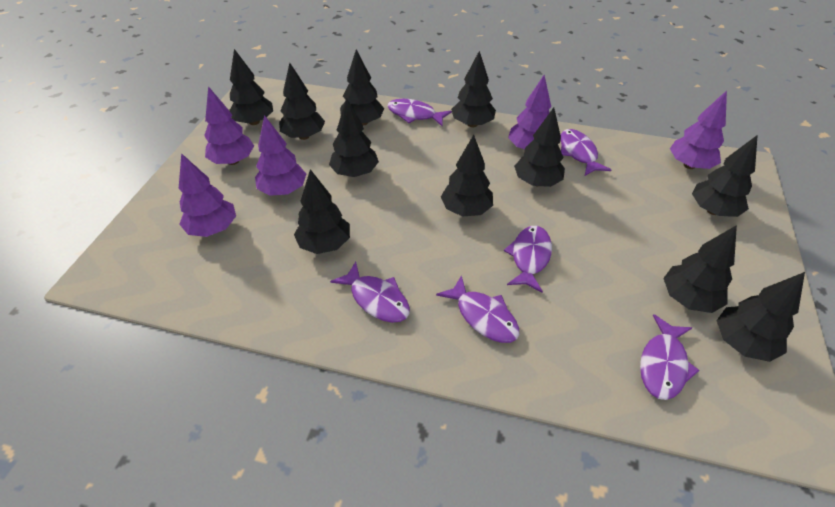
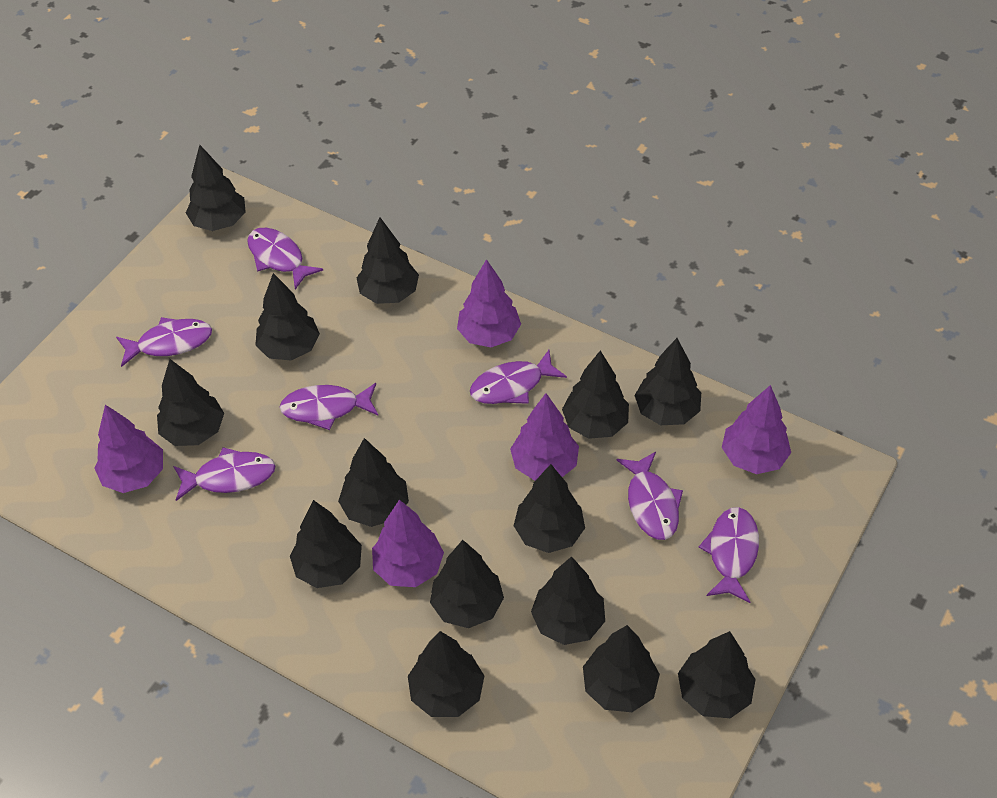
black tree: [229,49,273,125] [279,63,325,140] [294,169,350,254] [329,98,379,177] [340,49,384,126] [441,135,493,217] [451,51,496,127] [514,108,565,187] [663,225,737,313] [692,136,757,217] [716,272,805,362] = 11 -> [157,359,224,446] [186,145,246,231] [255,273,320,360] [290,500,362,588] [338,438,409,527] [356,217,419,304] [408,631,484,717] [430,540,504,628] [514,464,585,553] [531,556,605,645] [562,350,629,439] [583,625,660,712] [634,338,701,425] [678,631,756,718] = 14
purple fish: [330,262,410,323] [387,99,452,126] [436,275,519,343] [504,226,552,293] [561,129,611,176] [640,314,700,400] = 6 -> [116,317,212,367] [173,447,276,501] [247,228,323,290] [279,383,378,430] [470,350,567,404] [617,452,683,540] [699,507,759,603] = 7

